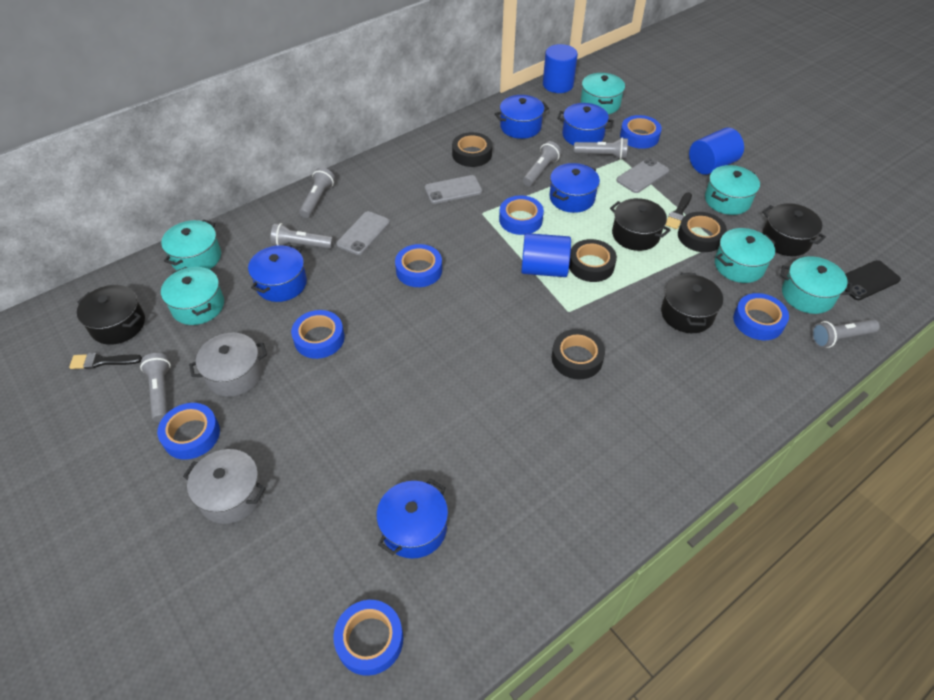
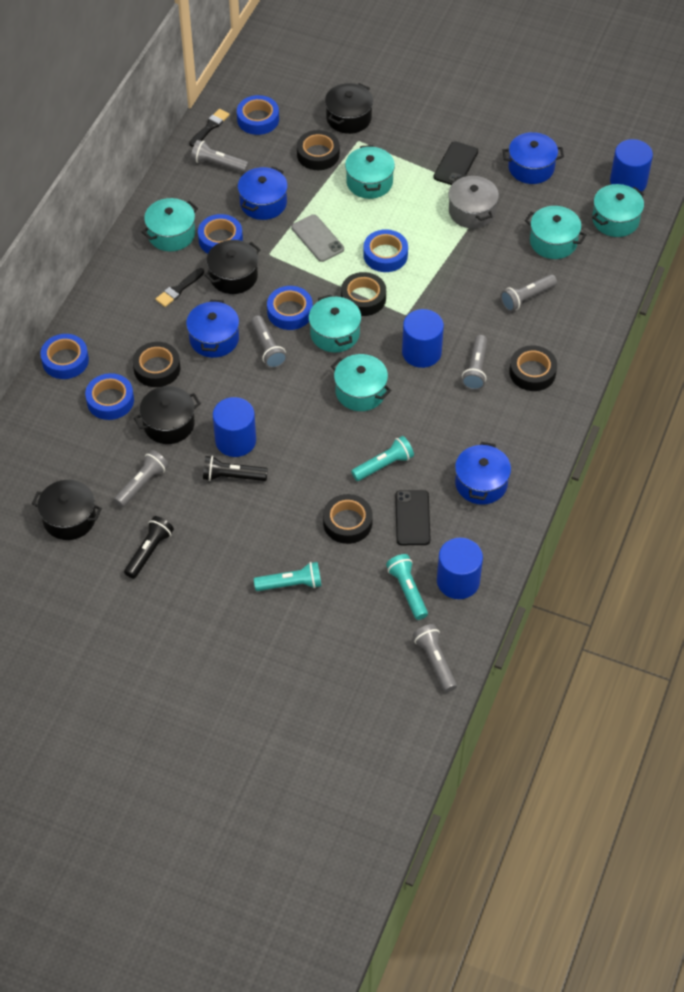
black flashlight: none = 0 -> [124,516,174,579] [203,456,268,481] = 2
black phone: [845,260,901,300] = 1 -> [395,490,430,545] [433,141,478,185] = 2
black tape: [452,132,492,167] [552,329,605,379] [569,239,617,282] [678,212,727,252] = 4 -> [133,342,180,387] [297,130,340,170] [323,494,373,544] [341,272,386,316] [509,345,557,391] = 5
blue cylinder: [521,233,571,277] [543,44,578,93] [689,127,744,175] = 3 -> [213,397,256,457] [402,309,444,368] [437,538,483,599] [610,139,653,192] = 4
blue pot: [248,245,307,302] [376,479,448,559] [495,95,549,139] [549,163,600,213] [557,103,614,145] = 5 -> [186,299,239,358] [238,167,288,220] [455,442,511,505] [503,132,564,184] = 4
blue tape: [157,403,220,460] [291,310,345,359] [333,600,403,676] [395,244,442,287] [499,195,544,235] [620,115,662,149] [733,293,789,340] = 7 -> [40,334,89,379] [85,373,134,420] [198,214,243,254] [237,95,279,135] [267,286,313,330] [363,229,408,272] = 6
grey phone: [336,211,390,255] [425,175,482,204] [616,158,669,193] = 3 -> [292,214,344,262] = 1
grey pot: [183,449,266,524] [189,333,267,397] = 2 -> [448,174,499,229] = 1
turquoise flashlight: none = 0 -> [254,562,321,591] [351,436,414,481] [386,554,428,620] = 3

